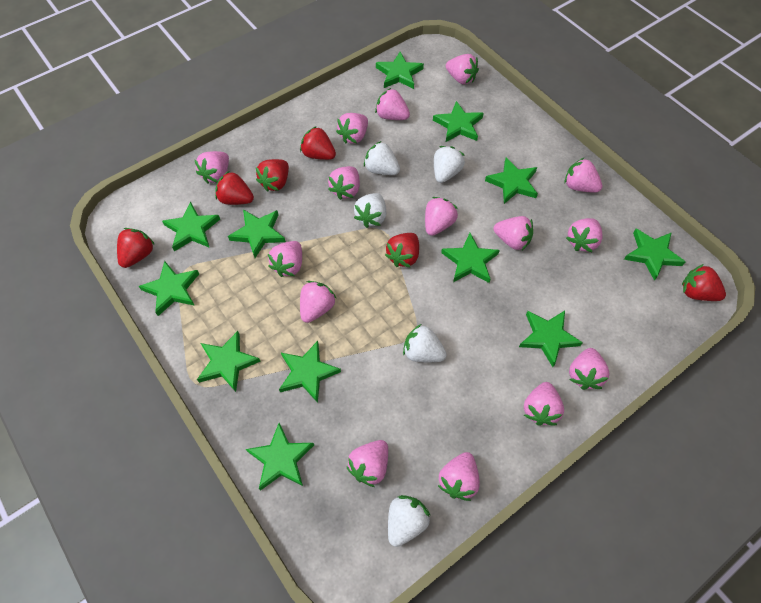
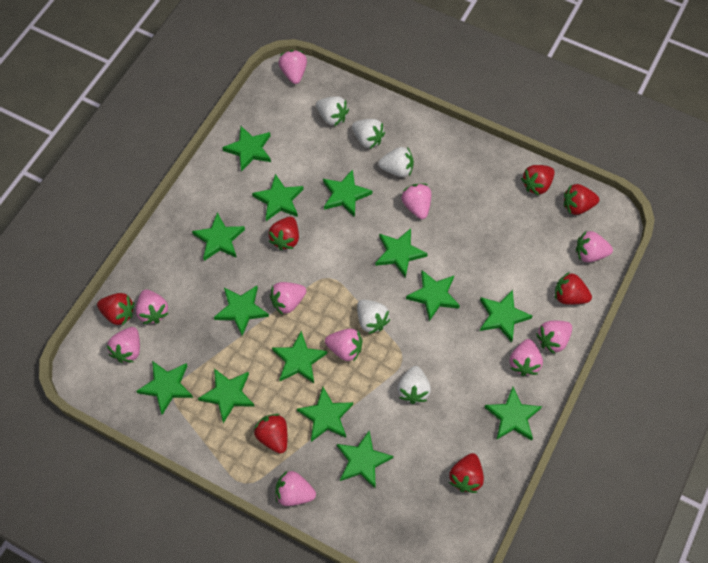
green star: [139,261,199,316] [162,202,220,252] [197,331,261,392] [228,209,286,258] [246,423,314,491] [279,341,341,403] [376,52,424,89] [433,101,484,142] [441,233,500,283] [485,157,538,204] [519,311,583,367] [624,229,685,281] = 12 -> [136,361,193,415] [192,212,245,261] [198,368,255,423] [214,286,269,336] [222,126,271,172] [252,174,304,221] [272,331,327,383] [297,387,353,442] [323,169,372,217] [337,431,393,488] [375,228,428,278] [406,270,460,321] [480,290,532,342] [484,387,542,441] = 14
pink strawberry: [194,151,229,183] [268,241,302,277] [300,281,337,323] [328,166,360,200] [336,113,368,144] [347,440,388,487] [375,88,410,120] [425,197,458,236] [438,452,480,501] [446,54,479,84] [493,216,533,250] [524,382,564,426] [565,157,603,193] [566,218,603,252] [569,348,610,390] = 15 -> [107,327,140,363] [136,290,169,324] [270,282,306,315] [275,470,316,506] [278,50,307,84] [325,329,363,362] [402,184,431,219] [510,339,543,376] [536,321,572,354] [576,231,613,262] = 10
red strawberry: [117,228,155,268] [215,171,254,205] [256,159,289,192] [300,126,336,160] [385,233,419,268] [682,264,726,301] = 6 -> [97,293,135,326] [254,414,287,453] [268,217,299,250] [449,453,484,493] [521,165,555,196] [555,272,592,305] [564,184,599,215] = 7

